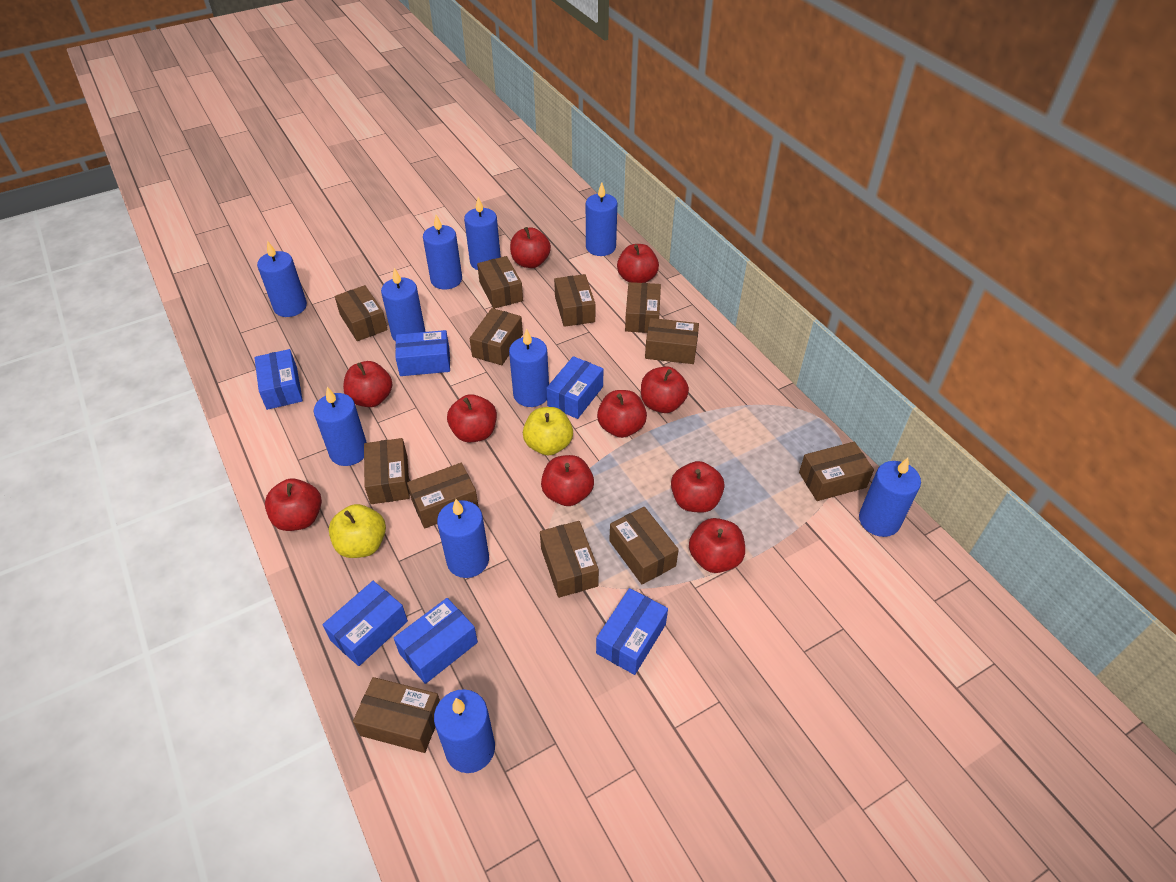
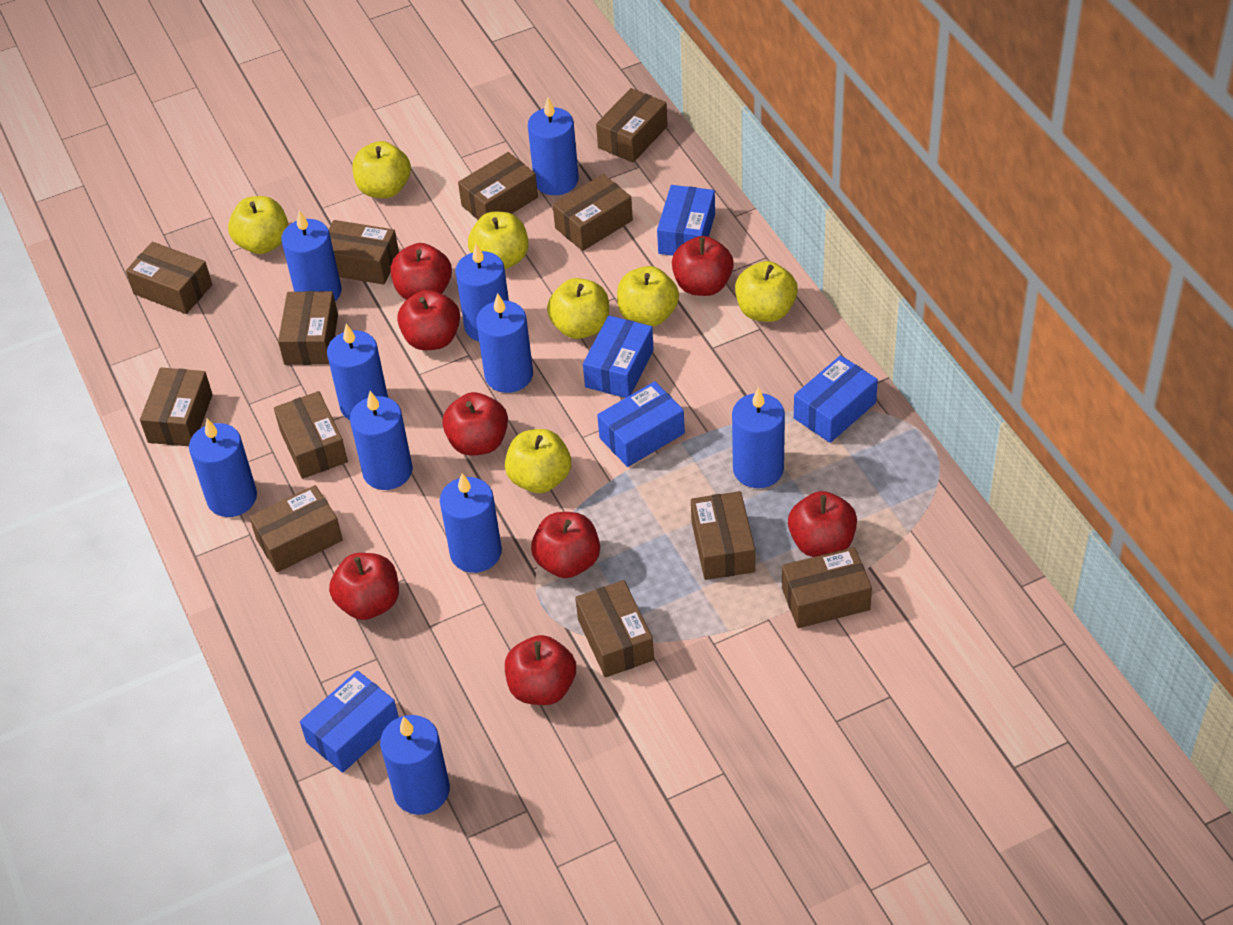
blue box: [254,349,303,410] [323,581,408,666] [394,598,478,684] [395,330,450,376] [546,356,603,419] [596,588,668,675] = 6 -> [300,671,399,773] [583,316,654,398] [597,381,685,467] [657,185,715,256] [794,355,878,443] = 5
red apple: [265,479,322,531] [343,361,392,407] [447,394,497,442] [510,227,551,268] [541,455,594,506] [597,390,647,438] [617,244,659,283] [641,366,689,413] [671,461,725,513] [689,518,745,573] = 10 -> [329,553,399,620] [390,243,452,300] [397,290,460,350] [442,392,508,455] [505,635,576,705] [531,512,600,578] [672,236,734,296] [788,491,857,557] = 8
yellow apple: [329,504,386,558] [523,407,573,455] = 2 -> [228,196,288,254] [353,141,411,198] [468,212,528,269] [505,429,571,493] [547,278,609,339] [617,266,679,327] [735,261,798,322] = 7

